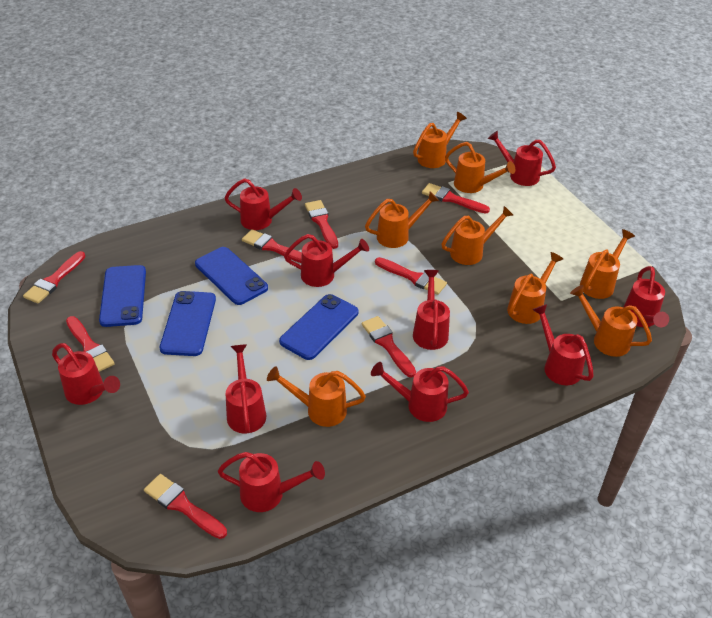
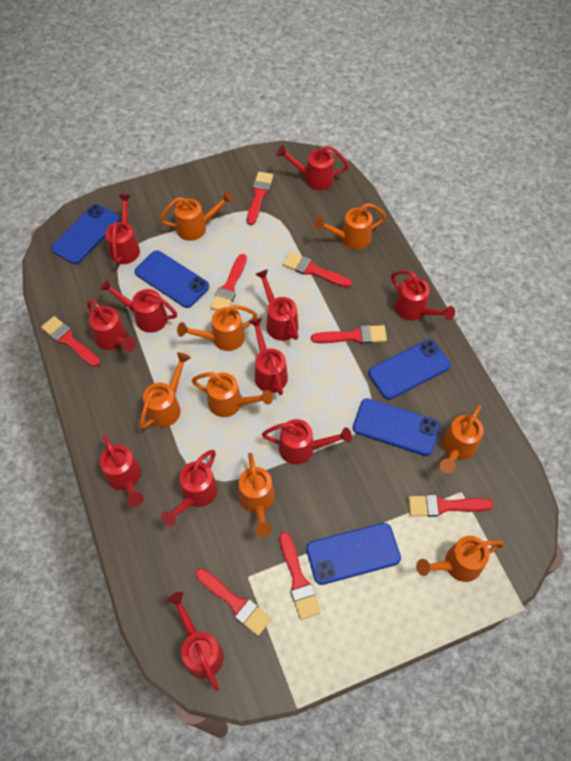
blue phone: [99,265,146,327] [160,291,216,356] [195,247,268,305] [279,294,358,360] = 4 -> [51,204,120,264] [135,250,209,308] [306,523,401,585] [353,398,440,456] [368,339,451,400] = 5
red watering can: [52,343,120,405] [218,452,325,512] [225,178,302,230] [226,344,266,433] [284,234,369,287] [371,362,469,422] [413,270,450,350] [488,131,556,186] [532,304,594,385] [624,266,669,327] = 10 -> [86,299,136,352] [100,279,177,333] [100,434,143,507] [105,195,140,264] [161,450,218,526] [167,592,224,691] [249,318,288,395] [255,269,299,341] [262,419,352,464] [277,145,349,190] [391,270,455,321] = 11

